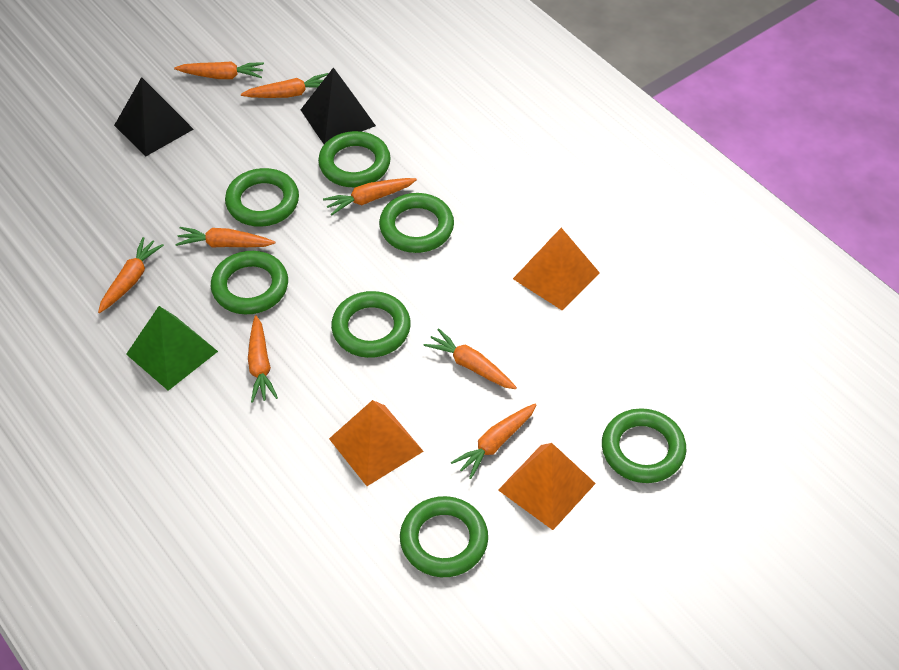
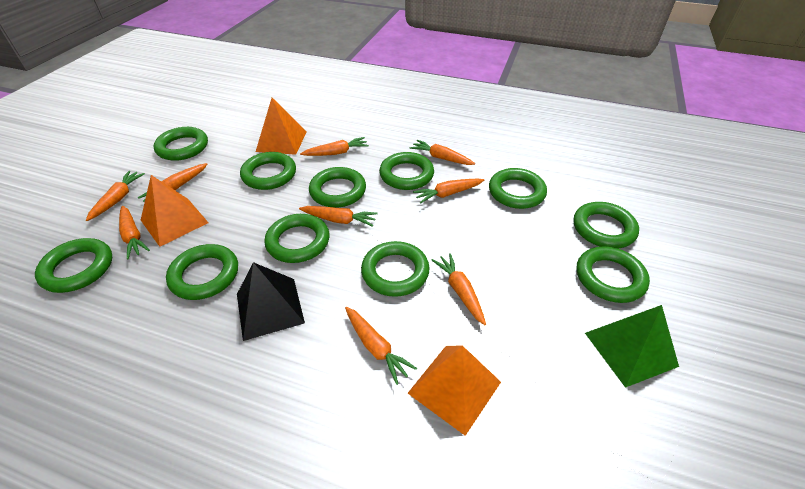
black pyramid: [114,77,194,156] [301,67,376,144] = 2 -> [237,262,305,341] = 1
green ring: [211,251,288,314] [225,168,299,227] [318,131,391,187] [331,291,411,358] [379,193,454,253] [400,496,488,577] [602,408,686,483] = 7 -> [35,238,112,293] [154,127,208,161] [166,244,238,300] [240,152,296,190] [264,214,329,263] [309,167,366,208] [361,241,430,297] [379,152,434,190] [489,168,547,209] [574,202,639,249] [576,246,650,303] = 11
orange carrot: [98,237,164,313] [174,61,264,79] [176,227,275,247] [241,73,328,98] [248,315,278,403] [323,178,417,216] [424,328,517,389] [451,404,536,479] = 8 -> [86,171,145,221] [119,206,150,259] [138,163,207,202] [299,206,378,227] [300,137,369,156] [345,307,417,385] [410,140,475,165] [413,179,484,204] [432,253,486,325] = 9

